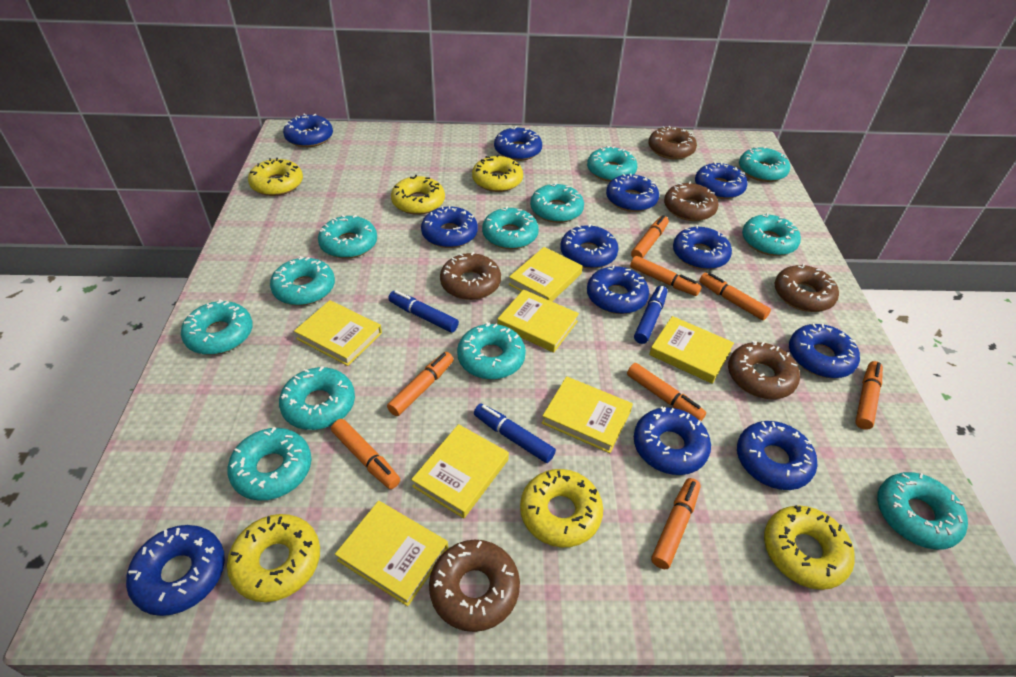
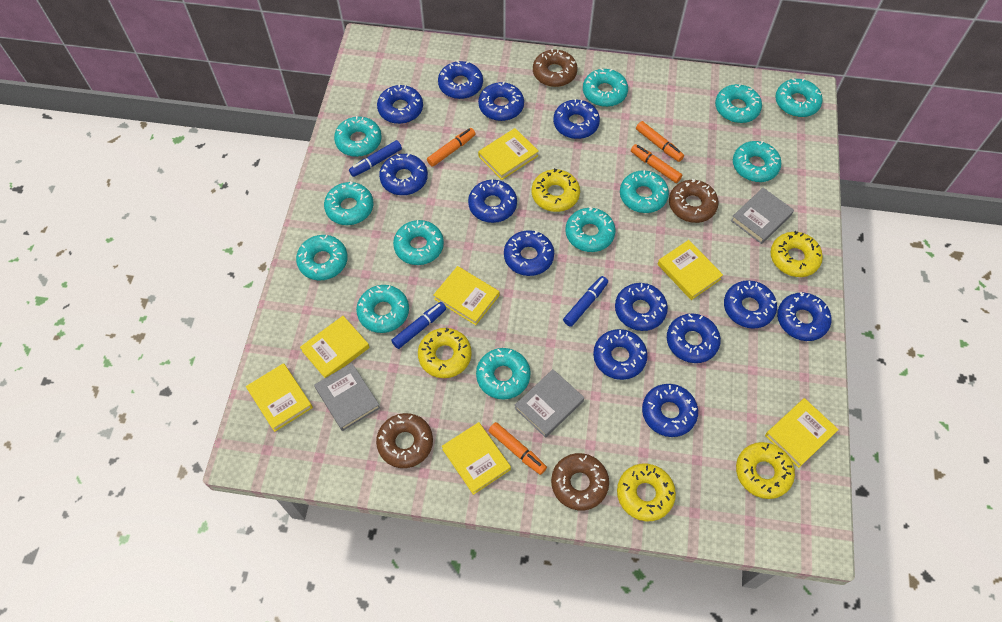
blue donut: [126,525,225,616] [283,114,333,147] [421,206,478,248] [494,126,542,161] [560,224,619,269] [587,265,649,314] [606,173,659,212] [634,407,711,475] [673,225,732,270] [695,162,747,199] [737,421,817,490] [789,323,860,378] = 12 -> [377,84,423,124] [379,154,428,195] [438,60,483,99] [468,180,517,223] [478,82,524,121] [504,230,554,276] [553,99,600,139] [593,329,648,380] [615,283,668,331] [642,384,698,437] [667,313,721,363] [724,280,777,329] [777,292,831,341] = 13
brown donut: [429,540,520,632] [440,252,501,300] [649,126,697,160] [664,182,718,221] [728,341,800,399] [775,264,839,312] = 6 -> [376,413,433,468] [533,49,578,87] [551,453,609,511] [669,179,719,223] = 4
grey book: none = 0 -> [314,363,380,431] [515,369,584,438] [731,188,794,244] = 3
orange marker: [331,419,400,489] [387,352,454,416] [627,363,706,421] [630,256,701,296] [631,215,669,258] [651,478,701,569] [699,272,771,320] [855,361,883,430] = 8 -> [427,128,476,167] [488,422,547,475] [631,144,682,183] [636,121,684,162] = 4
yellow donut: [227,514,320,602] [248,158,303,196] [391,175,445,215] [472,154,523,192] [520,469,603,548] [764,505,855,590] = 6 -> [418,328,472,378] [532,168,580,212] [617,463,676,521] [736,442,795,499] [771,231,823,277] = 5

